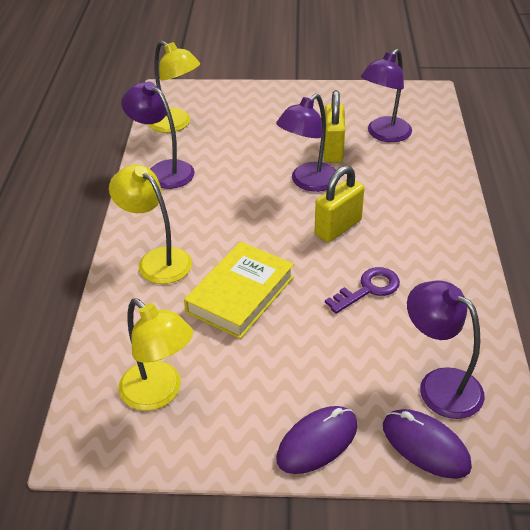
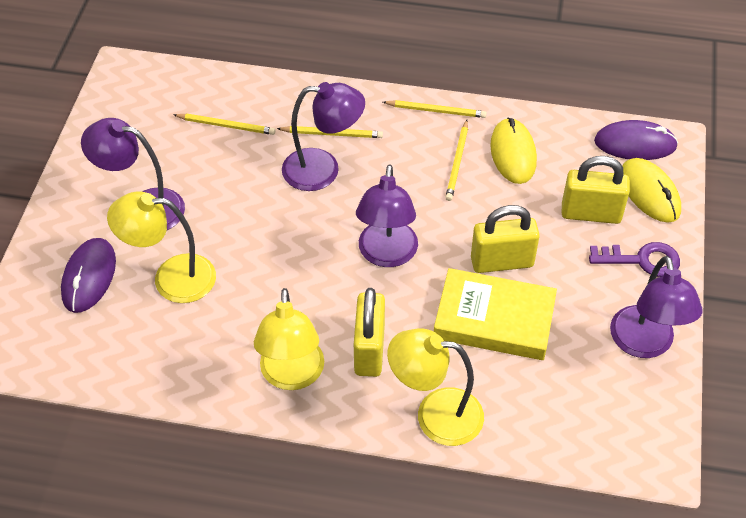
yellow mouse: none = 0 -> [490,118,537,184] [623,158,681,223] = 2
yellow padlock: [315,166,365,242] [324,90,345,163] = 2 -> [354,288,385,377] [471,205,540,273] [562,156,630,224] = 3
yellow pencil: none = 0 -> [174,114,275,135] [277,126,383,138] [383,100,487,118] [445,120,468,201] = 4

